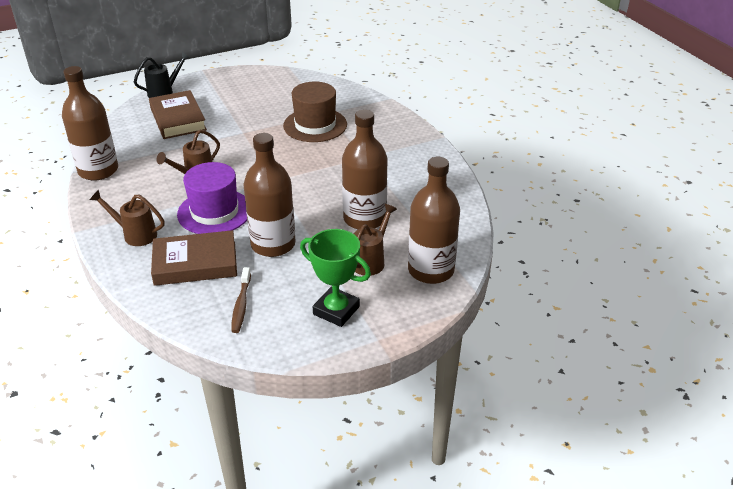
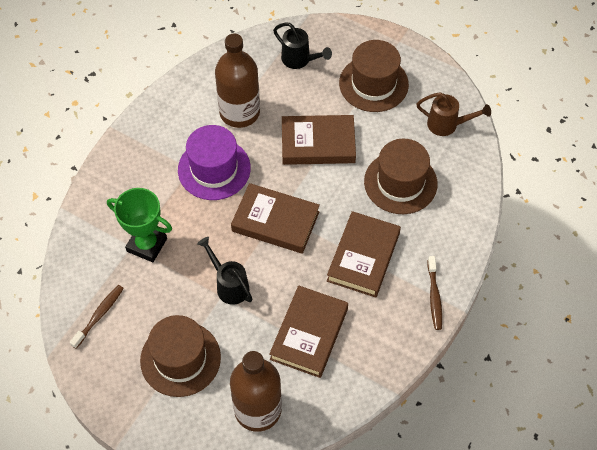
black watering can: [134,52,190,98] = 1 -> [197,237,252,305] [273,23,332,69] = 2
brown book: [149,90,207,139] [151,230,237,286] = 2 -> [231,183,320,254] [269,285,348,378] [282,115,356,165] [327,211,401,298] = 4
brown bottle: [62,66,118,181] [243,133,296,257] [342,109,387,229] [408,157,460,284] = 4 -> [215,34,260,128] [230,351,282,432] = 2
brown hat: [283,81,347,142] = 1 -> [140,315,221,397] [339,40,409,112] [364,139,437,214] = 3
brown toothbrush: [231,267,251,333] = 1 -> [70,285,124,349] [427,256,442,330] = 2
brown watering can: [90,190,165,246] [156,130,220,174] [354,204,397,276] = 3 -> [417,92,491,136] = 1

